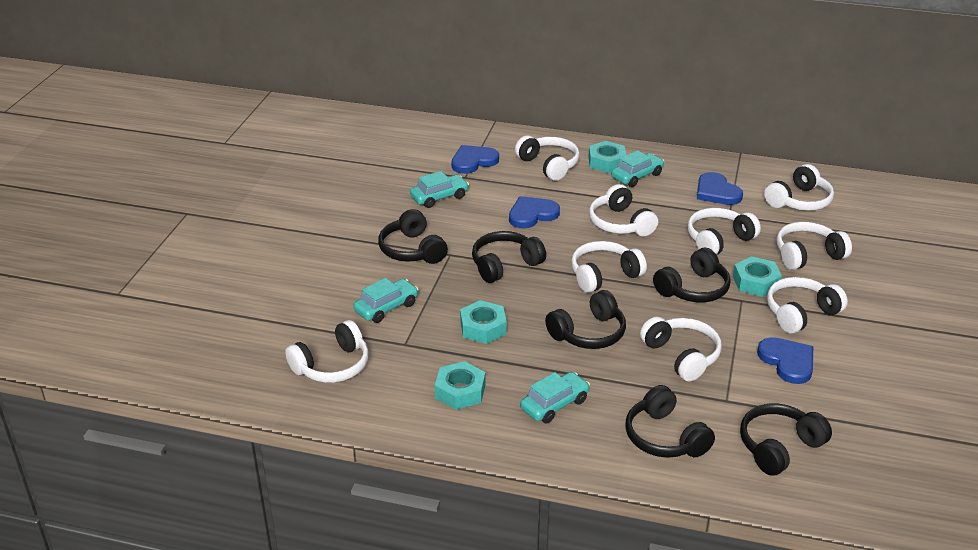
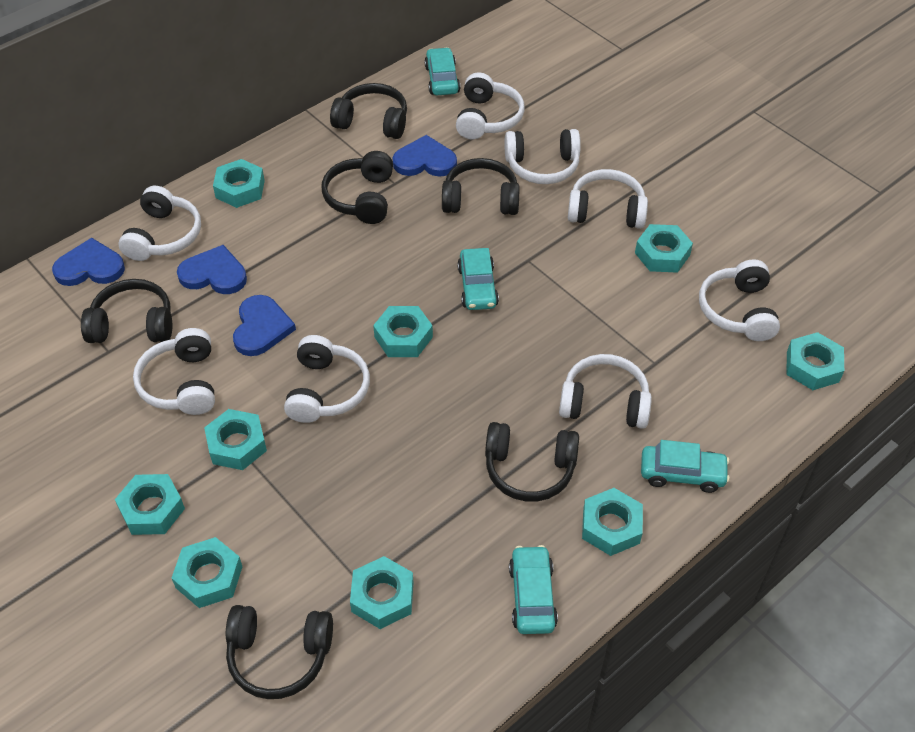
turquoise nut: [435,361,485,410] [460,300,507,344] [588,141,626,173] [733,256,782,297] = 4 -> [115,474,185,535] [172,537,242,608] [204,409,267,470] [213,159,265,208] [350,556,413,629] [373,306,433,357] [582,488,643,556] [635,224,693,273] [786,332,844,390] = 9
white headphones: [285,320,369,383] [515,135,580,181] [571,241,647,293] [589,184,658,236] [640,317,722,381] [687,208,761,255] [764,164,834,211] [767,277,848,334] [776,222,852,270] = 9 -> [119,186,201,261] [133,328,215,415] [284,335,370,423] [456,72,525,139] [505,129,581,184] [559,354,652,429] [568,169,648,229] [699,259,780,341] = 8

